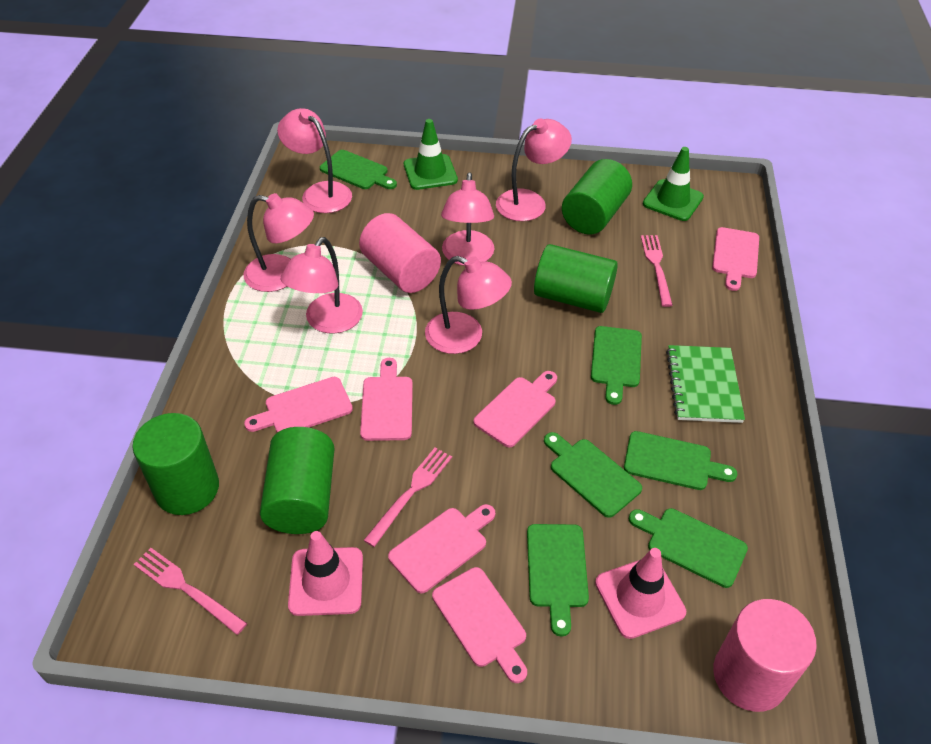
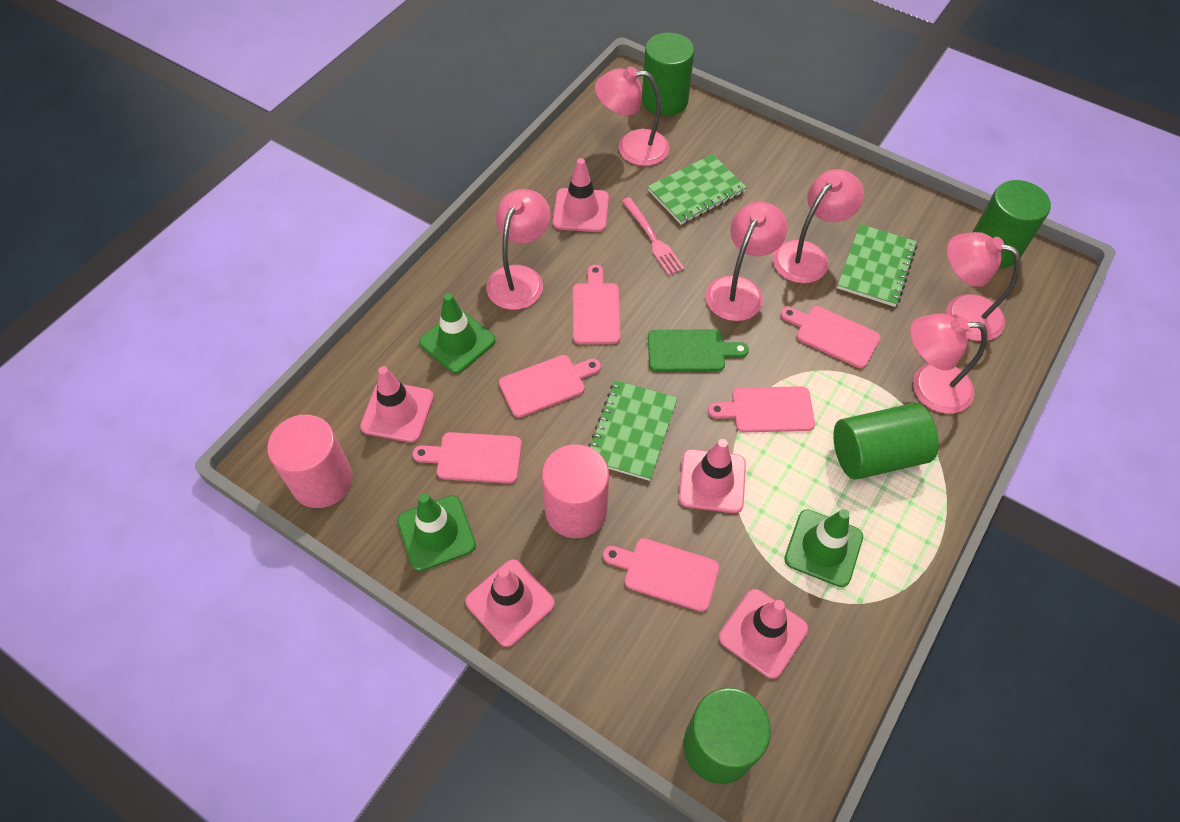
green cutting board: [320,150,397,189] [527,524,589,637] [544,432,642,518] [591,326,642,405] [624,431,737,490] [629,508,748,588] = 6 -> [648,329,749,371] = 1
green notebook: [666,345,745,423] = 1 -> [589,380,677,481] [648,154,747,225] [837,224,917,307] = 3
green traffic cone: [404,119,458,190] [643,147,704,221] = 2 -> [397,493,476,571] [419,293,496,374] [784,509,863,587] = 3
pink fork: [134,548,247,635] [364,448,452,547] [641,235,673,307] = 3 -> [622,197,684,276] = 1
pink traffic cone: [288,531,363,616] [595,548,686,639] = 2 -> [360,366,434,442] [465,559,555,647] [553,158,609,232] [679,439,746,513] [719,589,808,679] = 5

